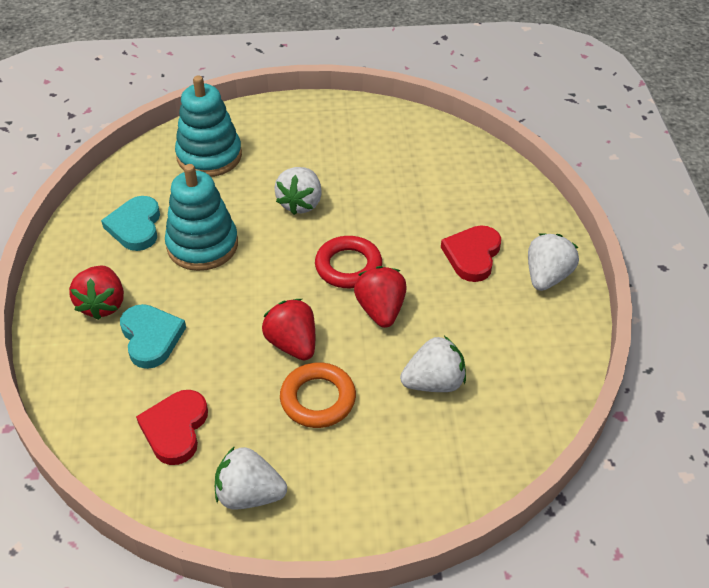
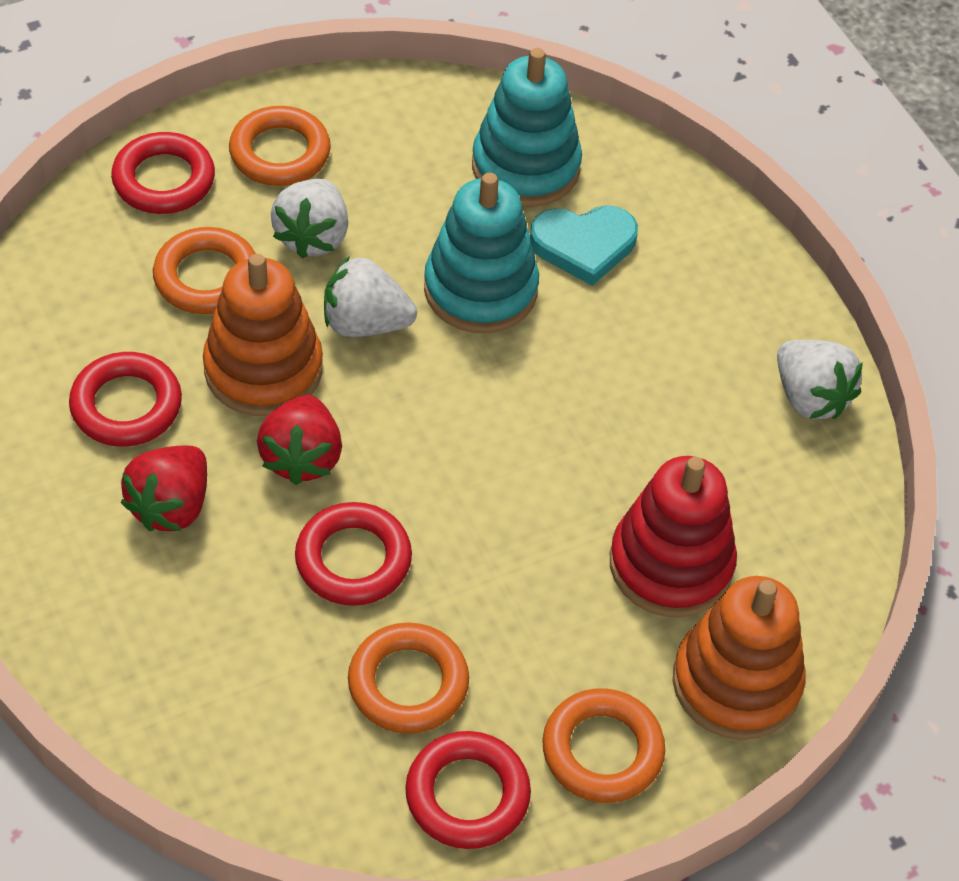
orange ring: [280,362,356,428] = 1 -> [153,227,256,314] [229,106,331,186] [348,622,469,734] [542,688,665,803] = 4
orange stacking toy: none = 0 -> [203,254,323,416] [673,576,805,740] = 2
red heart: [136,390,208,465] [441,225,501,282] = 2 -> none = 0
red ring: [315,236,382,288] = 1 -> [69,352,182,446] [111,132,215,214] [295,502,412,606] [405,731,531,849] = 4
red stacking toy: none = 0 -> [610,456,737,617] = 1
red strawberry: [69,266,124,320] [262,299,315,360] [354,266,407,328] = 3 -> [121,446,207,531] [257,395,342,485] = 2
turquoise heart: [101,196,160,251] [120,304,186,369] = 2 -> [530,205,638,286] = 1
white strawberry: [215,446,287,510] [274,167,322,215] [400,336,466,392] [528,233,579,291] = 4 -> [271,179,348,259] [324,256,417,337] [777,340,863,419] = 3

